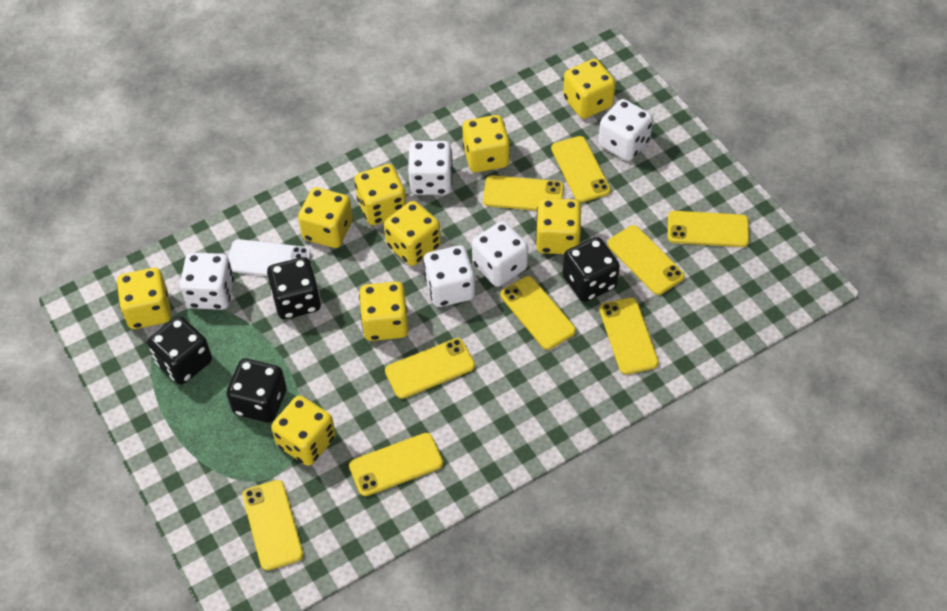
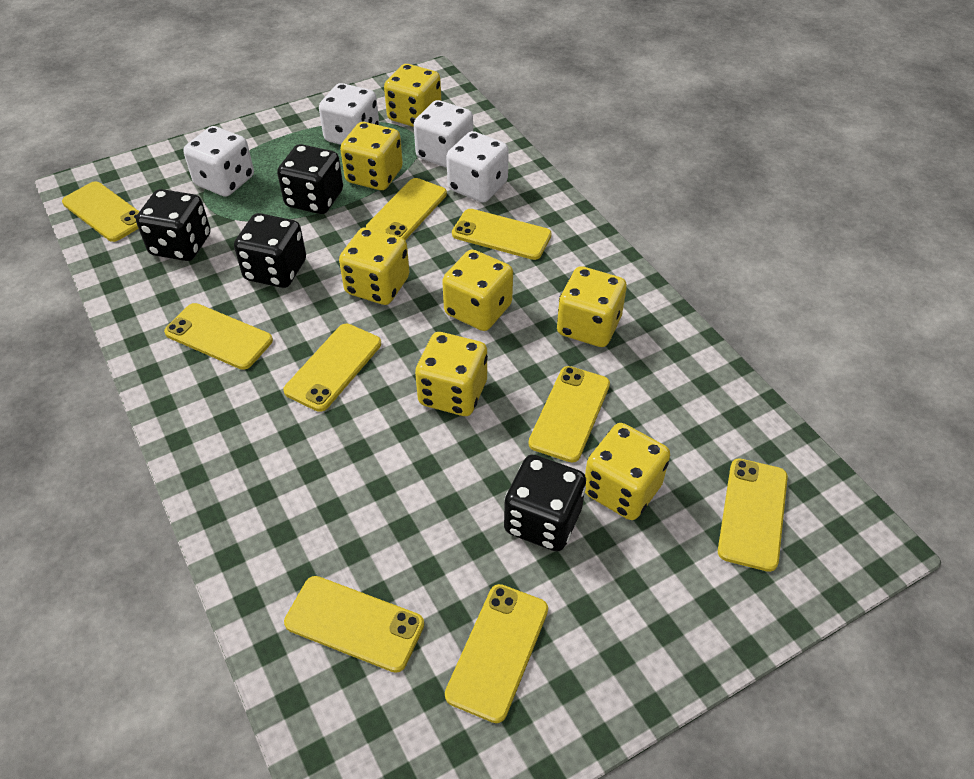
white dice: [180,253,234,310] [408,141,453,195] [423,245,475,307] [472,221,528,287] [598,99,653,161] = 5 -> [183,126,254,197] [319,83,379,145] [414,100,473,168] [446,131,509,203] = 4
white phone: [228,239,311,276] = 1 -> none = 0
yellow dice: [117,268,171,329] [271,395,336,466] [298,187,353,248] [355,164,406,225] [359,281,409,341] [384,201,441,266] [462,115,510,173] [535,198,581,254] [563,59,616,119] = 9 -> [339,227,410,305] [340,122,403,190] [384,64,441,127] [415,332,488,416] [442,250,513,331] [557,266,627,347] [585,423,670,520] = 7

